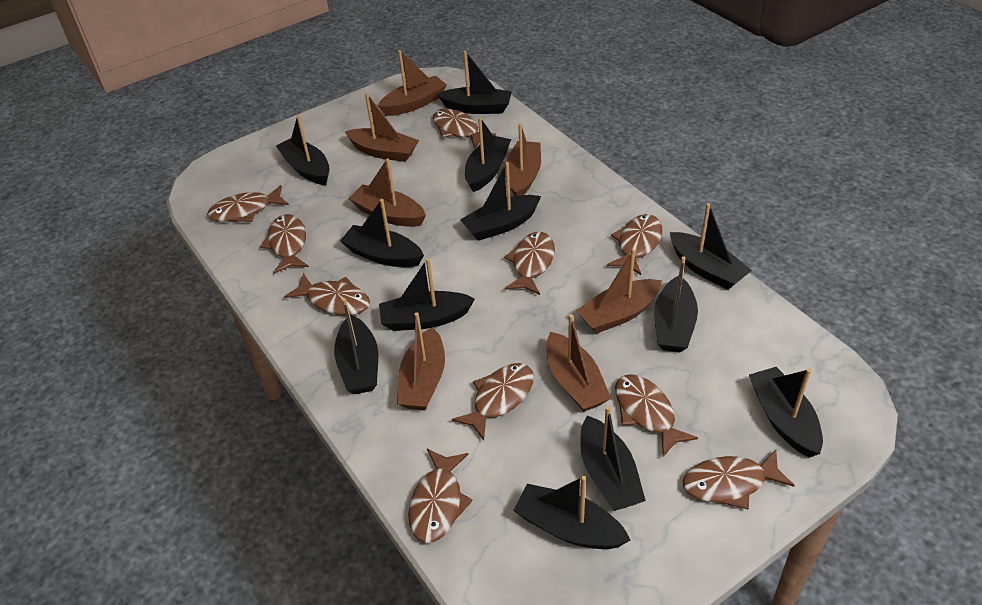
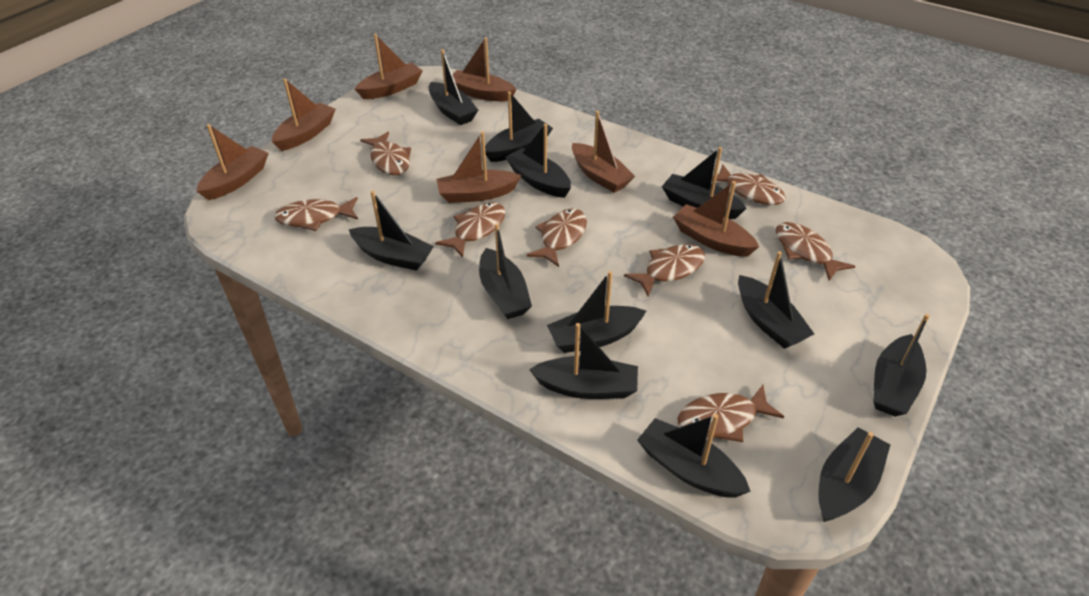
brown fish: [207,185,289,222] [260,214,309,274] [284,273,370,315] [408,449,473,543] [433,109,496,149] [451,363,534,441] [504,232,555,295] [607,214,662,275] [615,374,698,457] [683,449,795,509] = 10 -> [274,197,358,231] [360,132,411,175] [435,202,506,257] [526,208,587,267] [624,244,705,296] [677,385,784,442] [712,164,786,205] [776,222,855,281] = 8

